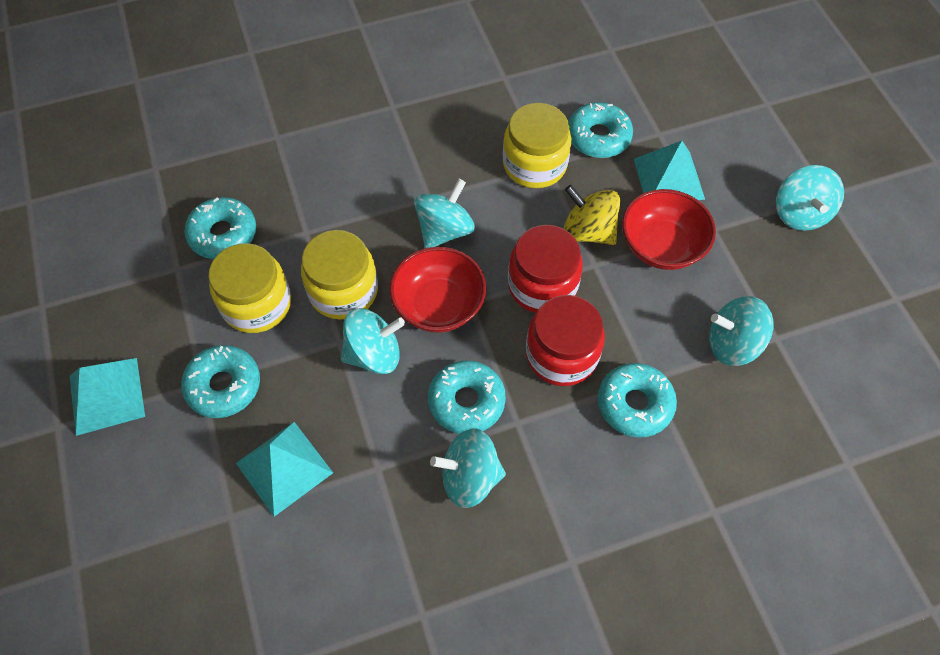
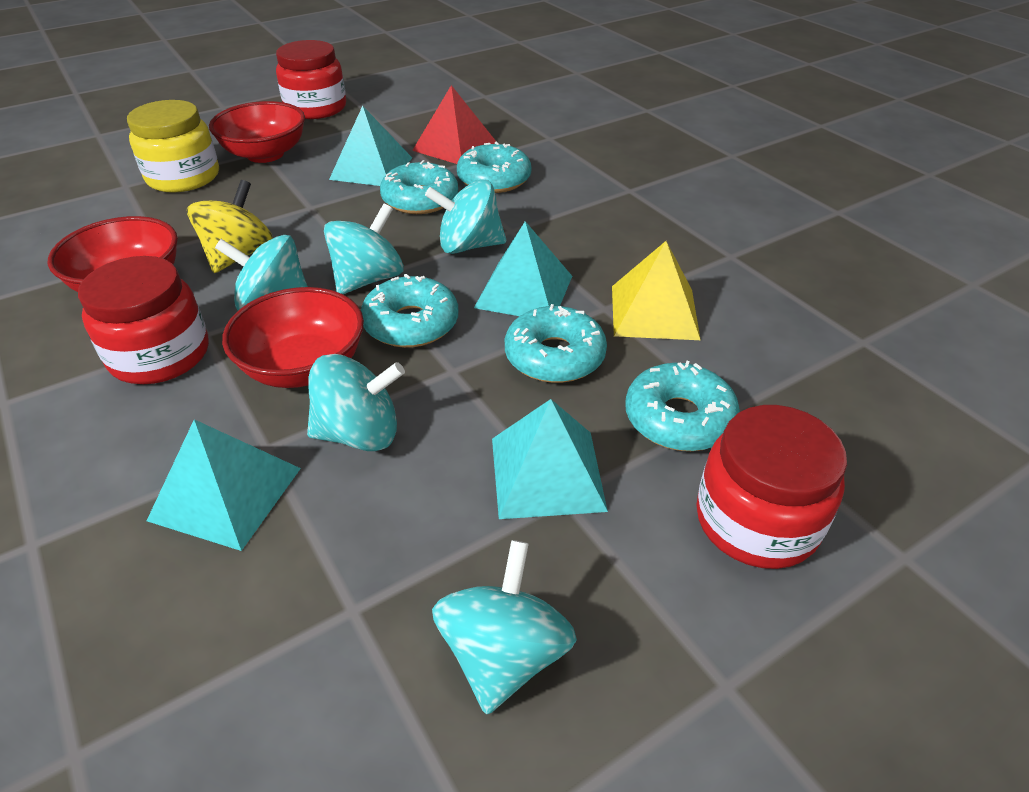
red bowl: [389,247,486,333] [622,189,716,270] = 2 -> [48,216,178,292] [209,101,305,163] [222,287,364,388] = 3
red jar: [508,225,583,313] [526,295,605,386] = 2 -> [78,256,209,384] [276,40,346,119] [696,405,847,569] = 3
red pyramid: none = 0 -> [412,85,496,164] = 1
turquoise pyramid: [70,358,145,436] [236,422,333,517] [634,141,705,200] = 3 -> [147,419,301,551] [329,106,412,186] [474,221,572,316] [492,399,608,519] = 4
yellow jar: [208,243,291,333] [301,230,378,320] [503,103,571,188] = 3 -> [127,100,219,193] = 1
yellow pyramid: none = 0 -> [612,241,701,340] = 1

